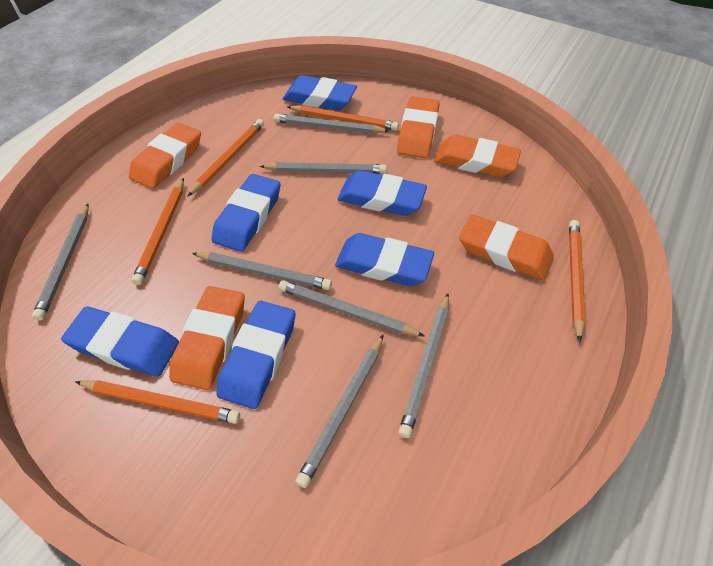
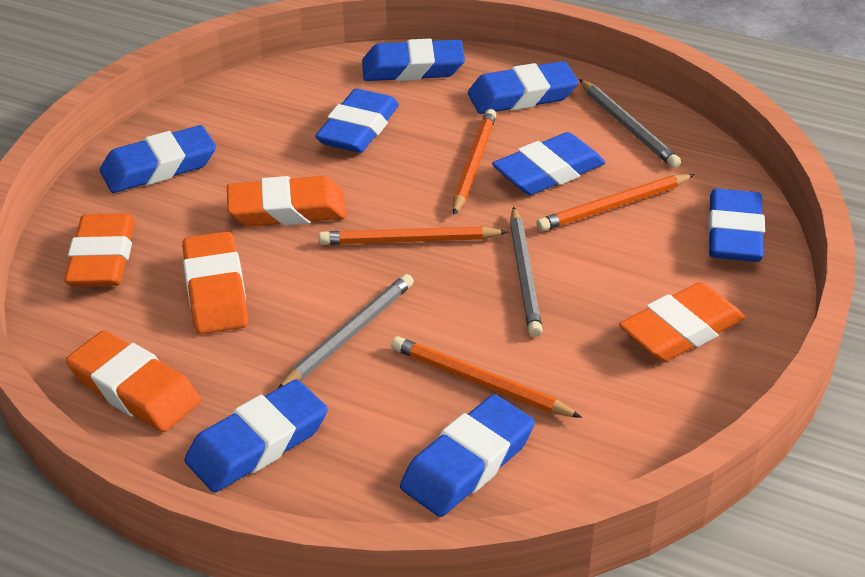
blue eraser: [61,307,179,377] [212,174,280,252] [216,301,295,409] [283,75,357,111] [335,233,434,286] [338,170,427,216] = 6 -> [100,125,216,193] [184,379,328,493] [315,89,399,153] [362,39,465,81] [400,394,535,517] [468,61,579,114] [492,132,605,195] [708,188,765,262] = 8
grey pencil: [32,204,89,321] [192,252,332,290] [259,162,387,174] [273,113,389,133] [278,280,425,336] [296,334,384,488] [399,294,449,438] = 7 -> [278,274,414,388] [510,207,543,337] [579,79,681,168] = 3
orange pencil: [75,380,240,424] [132,178,184,285] [187,119,264,197] [287,105,399,131] [569,220,585,342] = 5 -> [319,226,508,245] [391,336,582,418] [453,109,496,215] [536,174,695,231] = 4

